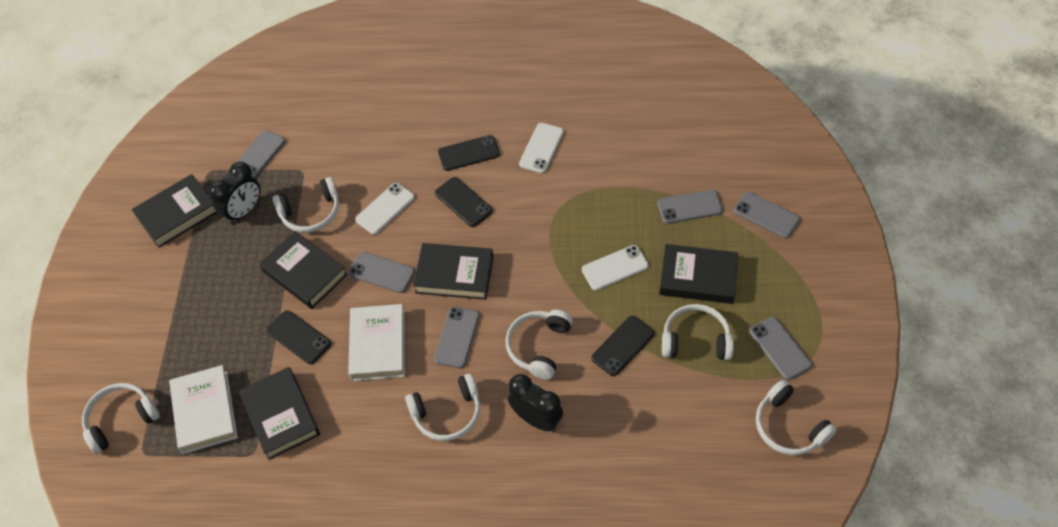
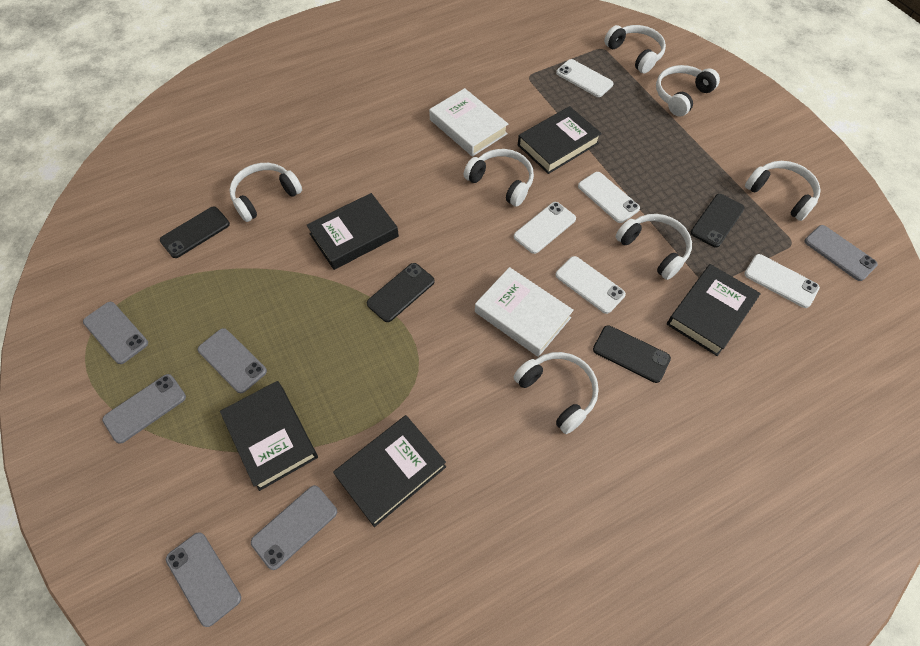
black clock: [208,162,260,224] [508,374,563,432] = 2 -> none = 0
white headphones: [82,383,160,454] [272,177,339,233] [405,373,480,441] [505,310,573,380] [662,304,734,360] [756,380,837,455] = 6 -> [229,163,302,222] [464,149,534,207] [514,352,599,434] [604,25,666,73] [616,214,692,280] [656,65,720,117] [745,161,821,221] = 7
white phone: [355,183,415,234] [519,123,564,173] [582,245,649,290] = 3 -> [514,202,576,254] [555,256,626,314] [556,59,613,97] [578,172,640,223] [744,254,820,308] = 5

